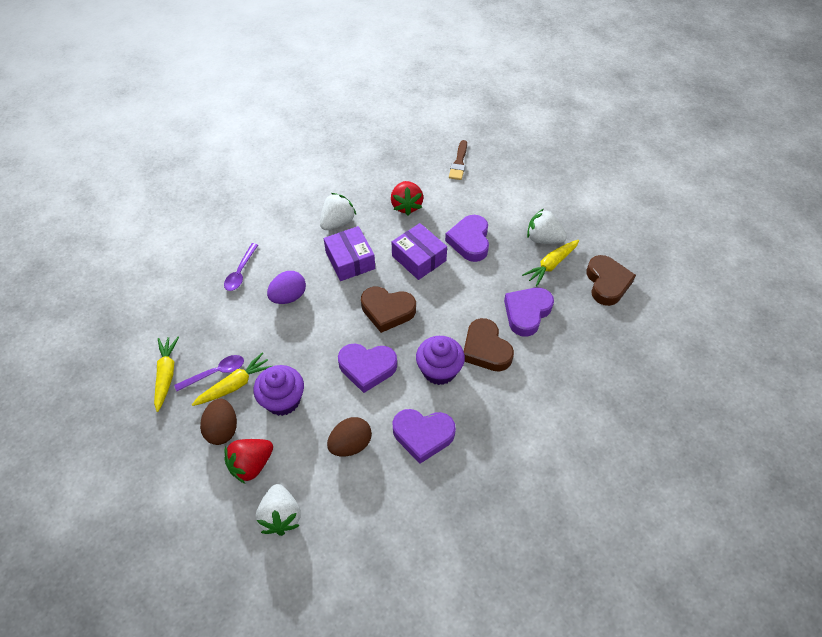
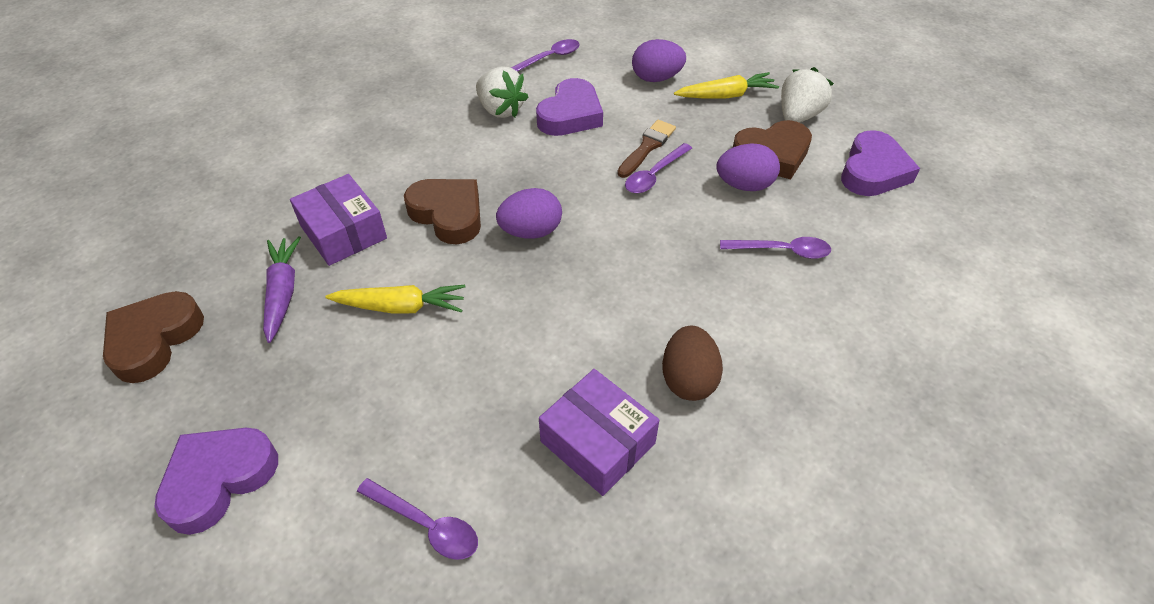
brown egg: [200,398,237,445] [327,417,372,456] = 2 -> [662,326,723,401] = 1
purple carrot: none = 0 -> [263,236,301,343] = 1
purple cupcake: [254,365,304,416] [416,336,465,385] = 2 -> none = 0
purple egg: [267,271,306,304] = 1 -> [496,188,562,239] [632,39,686,82] [716,143,780,191] = 3
purple heart: [338,343,397,393] [392,409,456,464] [445,215,489,262] [504,288,554,337] = 4 -> [154,428,278,535] [536,78,603,136] [841,130,920,196] = 3
purple spoon: [174,355,244,391] [224,243,258,291] = 2 -> [357,478,478,560] [511,39,580,72] [625,143,692,193] [720,237,831,259] = 4
red strawberry: [224,439,273,484] [391,181,424,215] = 2 -> none = 0
white strawberry: [256,484,301,536] [320,193,356,230] [527,209,567,244] = 3 -> [476,66,529,118] [781,67,834,123] = 2
yellow carrot: [154,337,179,412] [192,353,272,406] [522,240,579,286] = 3 -> [325,285,465,314] [674,72,779,99] = 2

